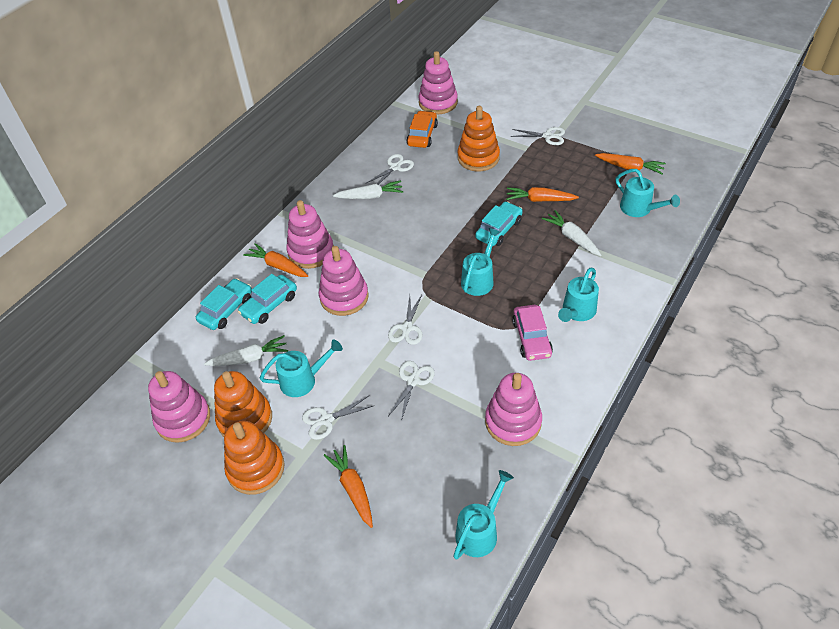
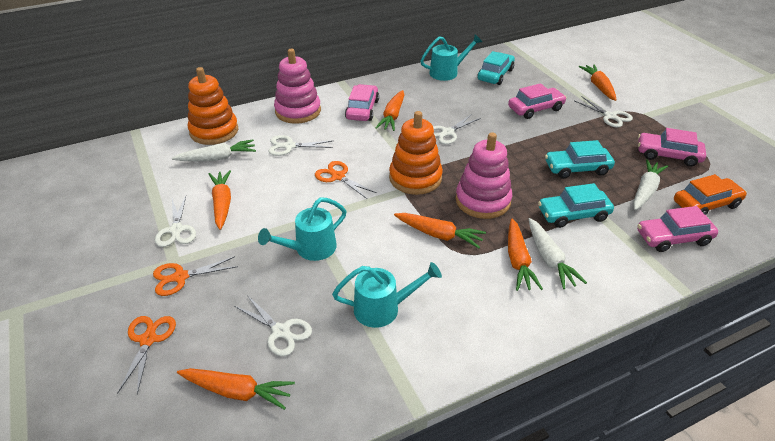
orange carrot: [243,243,308,277] [324,445,373,528] [506,187,579,202] [595,153,666,175] = 4 -> [177,368,295,410] [209,170,231,230] [375,90,404,131] [394,213,486,248] [508,219,543,291] [579,64,617,101] = 6
orange scissors: none = 0 -> [118,316,176,394] [153,257,238,296] [315,161,377,199] = 3
orange stacking toy: [214,371,272,437] [224,421,285,495] [457,106,500,171] = 3 -> [188,67,238,145] [389,111,443,195] = 2
pink car: [512,305,553,361] = 1 -> [345,84,379,121] [508,83,567,119] [637,206,718,252] [638,128,706,167] = 4
pink stacking toy: [148,371,210,443] [286,200,334,269] [319,246,369,316] [418,51,458,114] [485,373,542,446] = 5 -> [274,49,321,124] [455,132,512,219] = 2
turquoise watering can: [260,340,343,397] [453,470,514,559] [461,228,500,296] [558,268,599,322] [616,169,680,217] = 5 -> [258,197,347,261] [332,262,442,328] [420,34,482,81] = 3

